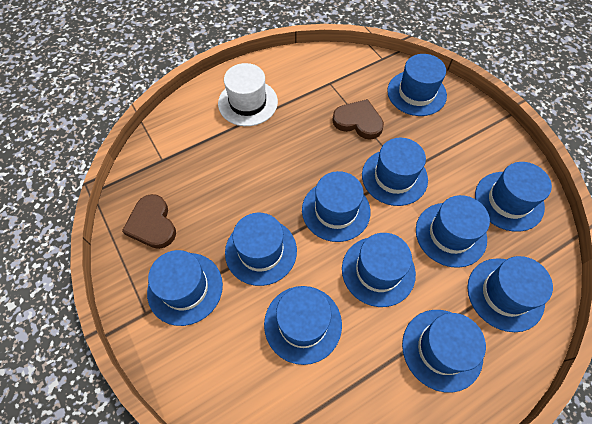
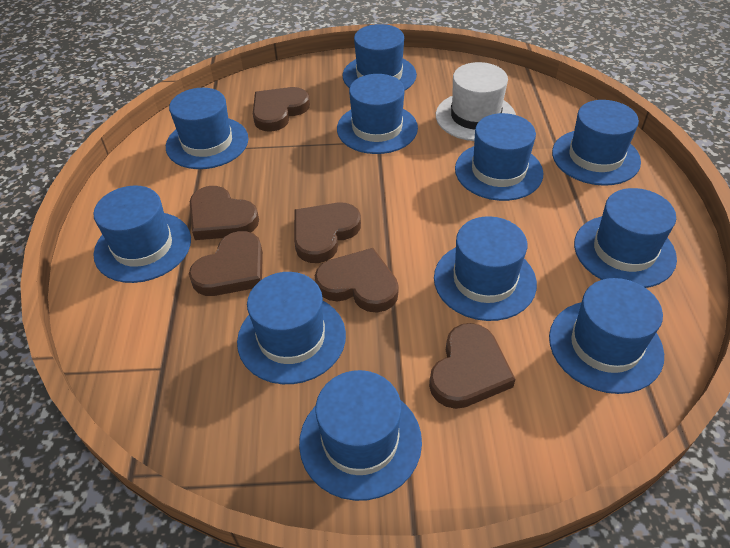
brown heart: [122,194,176,249] [332,99,384,139] = 2 -> [189,231,263,296] [190,186,259,240] [253,87,310,132] [294,203,361,263] [315,248,399,312] [429,323,516,409] = 6

